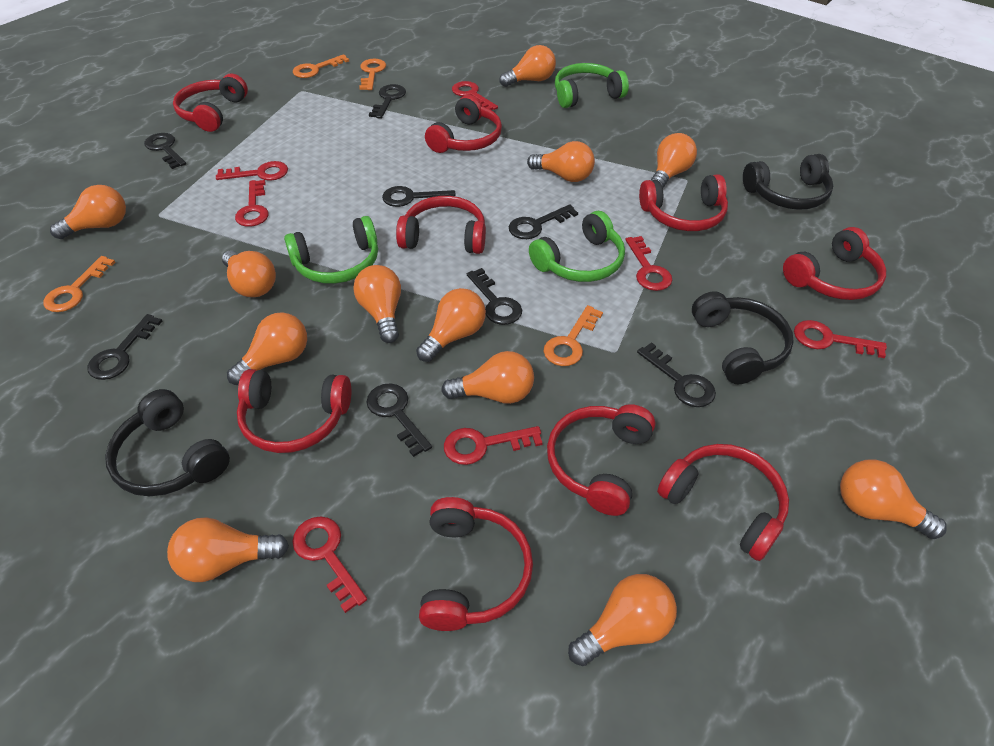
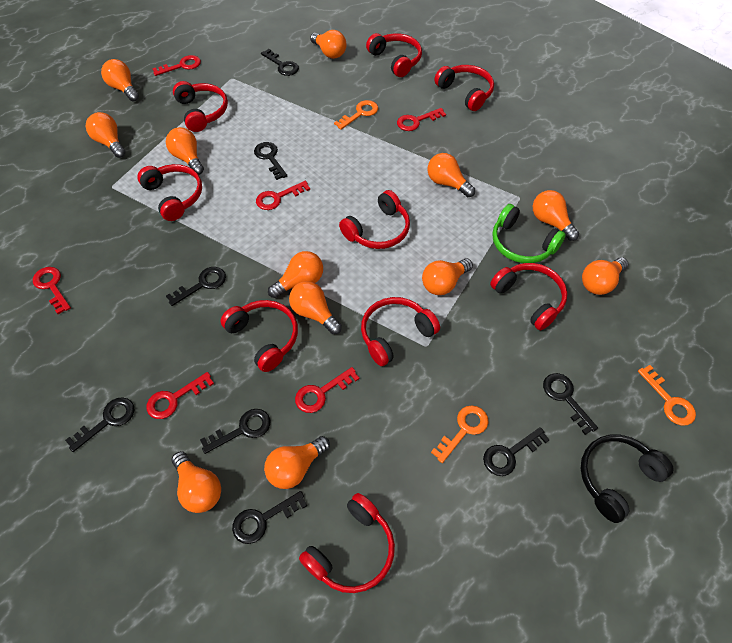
black headphones: [105,389,230,496] [692,291,794,384] [743,154,833,210] = 3 -> [581,435,674,523] = 1
green headphones: [284,216,378,284] [529,211,625,282] [555,63,629,108] = 3 -> [492,204,566,263] = 1
orange key: [44,256,115,312] [293,54,349,78] [359,59,386,90] [543,305,603,366] = 4 -> [334,100,378,130] [431,405,489,463] [638,365,696,425] = 3
red key: [216,161,288,181] [235,180,269,227] [292,516,367,613] [444,426,543,465] [452,81,498,110] [626,236,672,291] [794,320,887,358] = 7 -> [33,267,71,314] [146,372,214,419] [152,55,201,76] [256,181,310,210] [295,367,360,413] [397,108,446,131] = 6

